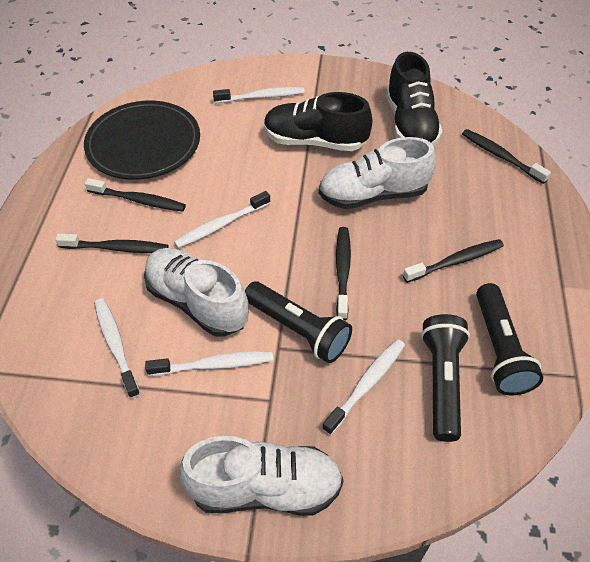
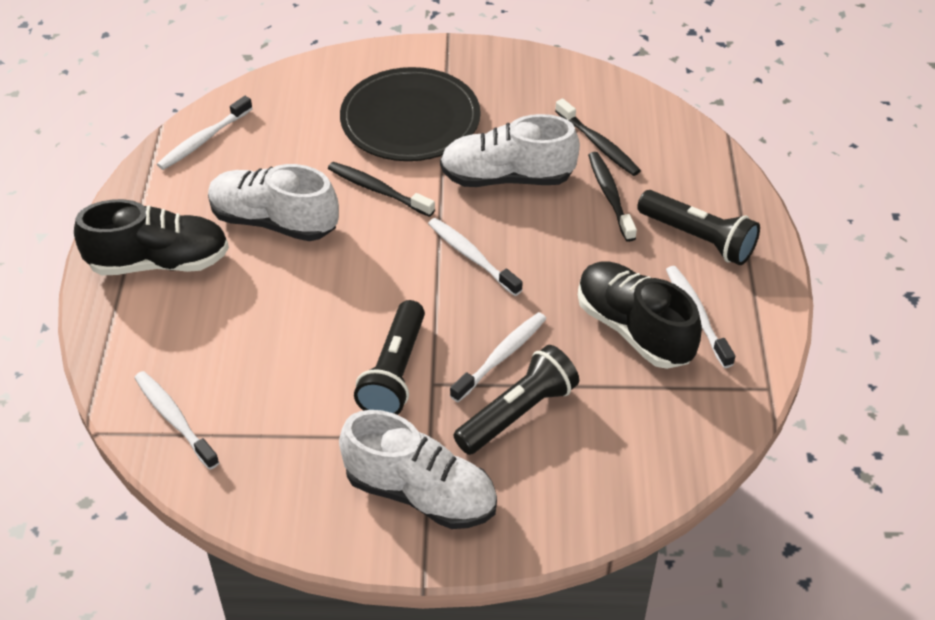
black toothbrush: [55,233,168,253] [85,178,186,212] [336,227,351,320] [403,239,504,283] [462,129,551,184] = 5 -> [328,162,435,217] [555,98,641,176] [588,152,637,242] = 3

